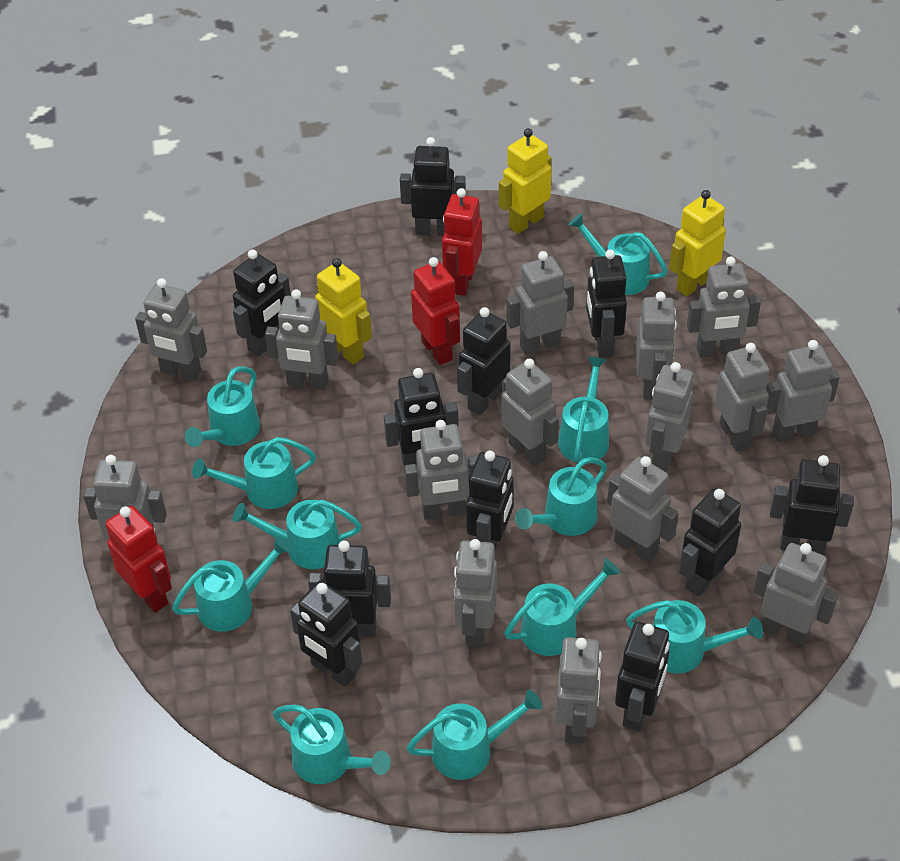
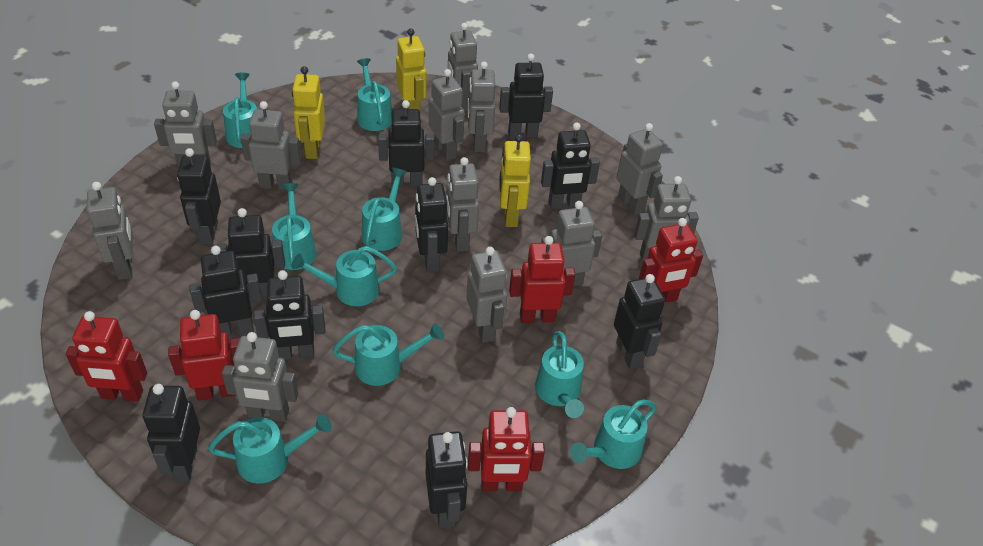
grey robot: [83,455,167,539] [135,278,207,381] [265,289,339,390] [404,420,478,520] [454,539,497,647] [501,359,559,466] [506,251,574,355] [556,637,602,744] [607,456,678,563] [636,292,677,400] [645,362,693,471] [687,256,761,357] [715,343,769,452] [753,543,838,647] [766,340,840,442] = 15 -> [87,182,133,280] [154,81,217,168] [222,332,298,422] [241,101,301,190] [429,69,465,161] [446,157,479,252] [448,23,478,112] [466,247,507,343] [468,62,495,152] [541,201,602,286] [616,123,663,215] [634,176,699,262] = 12
red robot: [105,506,172,613] [411,257,460,365] [442,188,482,296] = 3 -> [66,311,147,402] [168,310,240,401] [468,407,545,491] [509,236,575,323] [639,218,703,303] = 5
turquoise watering can: [172,536,292,632] [185,367,260,447] [192,437,316,509] [232,500,362,569] [273,705,391,784] [407,690,542,780] [504,558,620,656] [515,457,607,536] [558,357,609,463] [568,213,668,295] [626,600,763,674] = 11 -> [208,414,332,484] [223,73,257,148] [272,183,316,270] [291,246,397,306] [332,323,444,386] [357,58,392,131] [362,168,407,251] [535,331,584,418] [570,400,656,469] = 9

